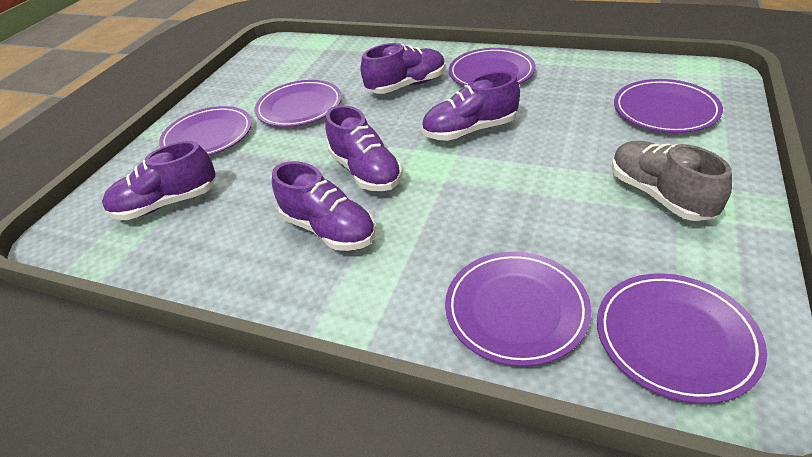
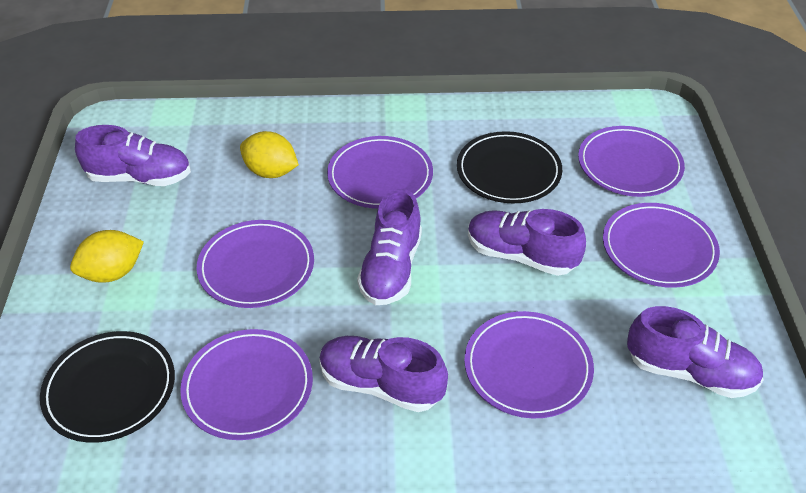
black plate: none = 0 -> [40,331,175,443] [457,131,562,203] = 2
grey shoe: [612,141,732,221] = 1 -> none = 0
yellow lemon: none = 0 -> [70,230,144,283] [240,131,299,178] = 2

